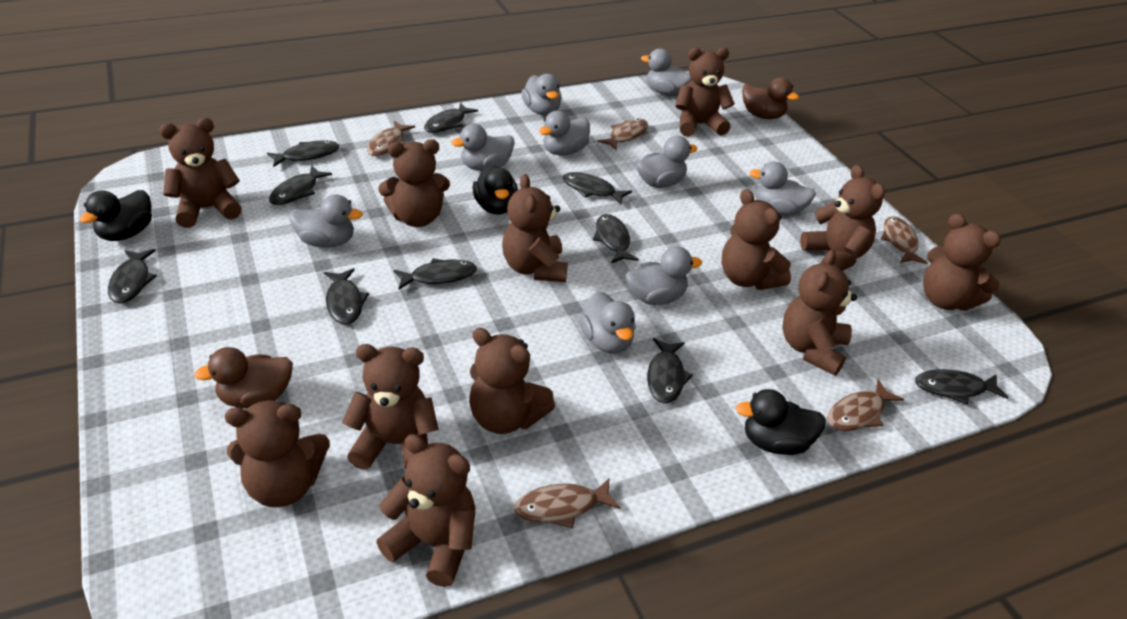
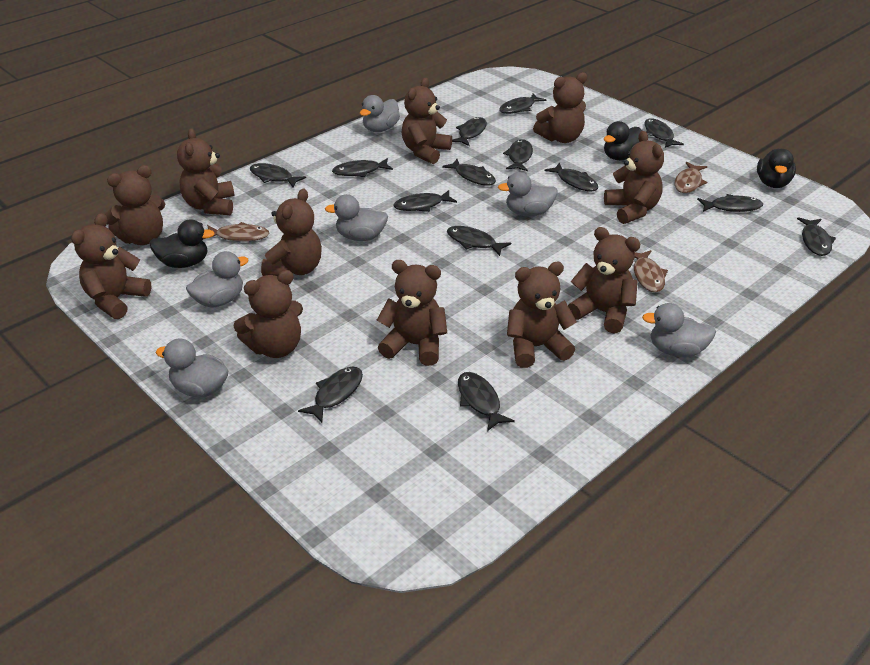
black fish: [108,249,157,304] [267,140,339,167] [269,165,332,205] [324,268,369,325] [394,258,477,289] [424,103,478,133] [563,172,632,204] [593,214,639,263] [647,338,693,403] [915,369,1009,404] = 10 -> [250,163,306,187] [298,367,363,423] [332,158,393,177] [393,190,457,212] [442,159,496,185] [447,226,511,256] [452,117,487,146] [458,372,515,431] [499,93,546,114] [503,139,533,171] [544,163,598,191] [644,118,684,148] [697,194,763,212] [797,217,836,256] = 14
brown duck: [194,347,293,408] [742,78,799,119] = 2 -> none = 0
brown fish: [367,121,415,156] [514,478,621,528] [597,118,648,151] [827,379,904,431] [881,216,927,264] = 5 -> [203,222,269,241] [634,250,668,292] [675,162,707,193] = 3
brown teddy bear: [159,118,242,228] [225,400,330,507] [342,344,439,470] [376,434,475,587] [378,139,450,227] [469,328,555,434] [502,174,568,282] [676,47,735,136] [722,189,791,290] [782,250,857,376] [800,165,885,271] [923,214,1001,311] = 12 -> [71,213,151,319] [105,165,165,245] [177,128,234,215] [233,270,303,358] [261,189,322,276] [377,260,447,366] [402,78,452,164] [507,262,577,368] [533,72,587,143] [568,227,640,334] [604,131,664,224] = 11
grey duck: [290,195,363,248] [451,124,515,171] [521,74,562,116] [539,111,590,156] [580,291,635,354] [626,246,702,305] [636,136,697,188] [641,49,692,96] [749,161,816,216] = 9 -> [156,338,228,397] [186,251,249,308] [325,194,388,241] [360,95,400,132] [498,172,558,216] [642,303,716,357] = 6

